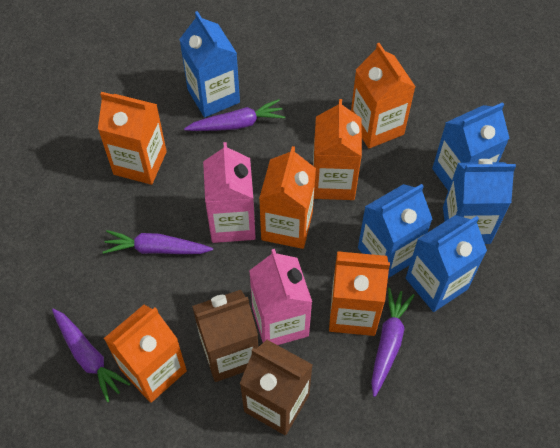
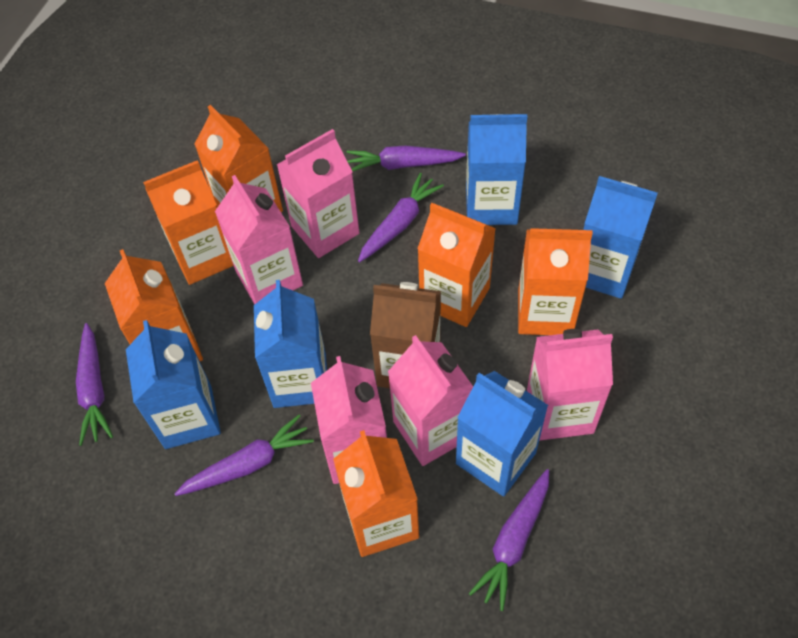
brown carton: [192,290,258,382] [240,340,313,435] = 2 -> [370,282,441,388] = 1
pink carton: [203,142,256,243] [249,249,312,345] = 2 -> [215,175,303,305] [277,129,360,258] [311,356,387,484] [388,335,473,466] [527,329,613,441] = 5
purple carrot: [52,308,130,402] [103,230,213,254] [184,99,285,131] [371,288,415,397] = 4 -> [76,323,113,446] [174,415,314,496] [346,145,466,172] [358,173,444,262] [469,469,549,611] = 5

